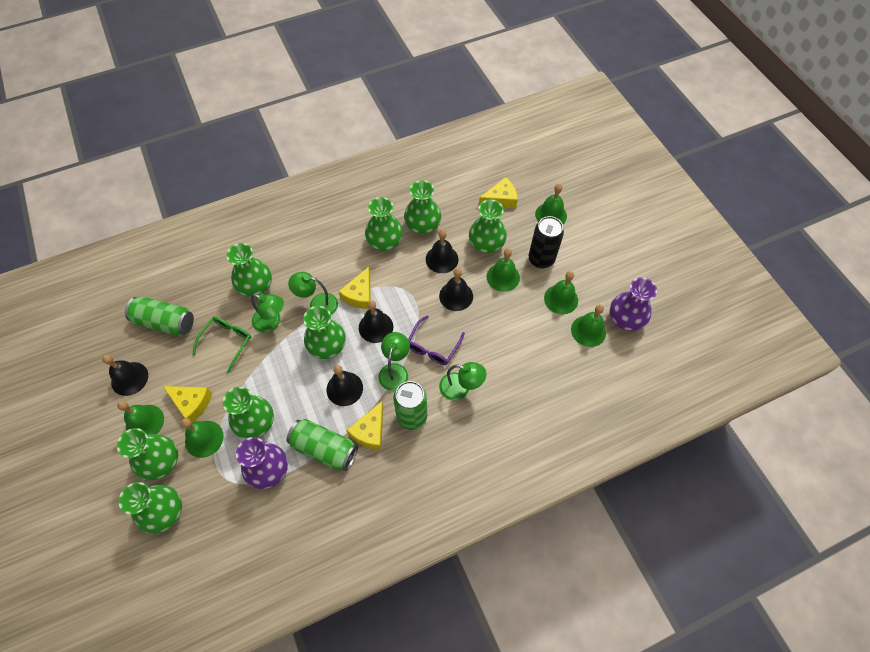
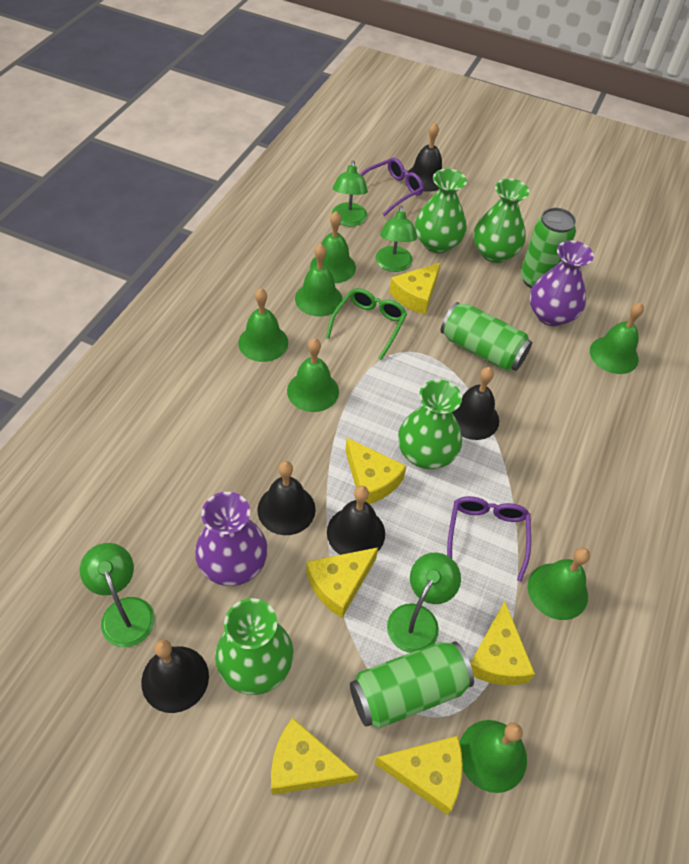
black can: [529,216,564,269] = 1 -> none = 0
green bell: [117,401,164,436] [181,418,224,458] [487,248,520,292] [535,184,567,224] [544,271,578,314] [571,304,606,347] = 6 -> [238,288,288,362] [287,338,339,412] [295,244,342,317] [310,211,356,283] [460,720,527,793] [528,548,590,620] [590,303,644,374] = 7
green vase: [117,428,178,480] [119,482,182,533] [223,387,274,439] [226,243,272,297] [303,306,346,359] [365,197,403,251] [404,180,441,234] [469,200,507,253] = 8 -> [215,598,294,695] [398,379,462,469] [415,169,467,253] [473,178,530,263] = 4
purple glasses: [408,316,465,365] = 1 -> [360,158,424,216] [447,496,531,582] = 2
yellow cheese: [163,386,212,423] [338,267,371,309] [346,402,383,450] [479,177,518,208] = 4 -> [271,718,358,795] [306,547,378,618] [345,438,406,504] [375,736,463,815] [389,262,441,315] [470,601,535,685] = 6

